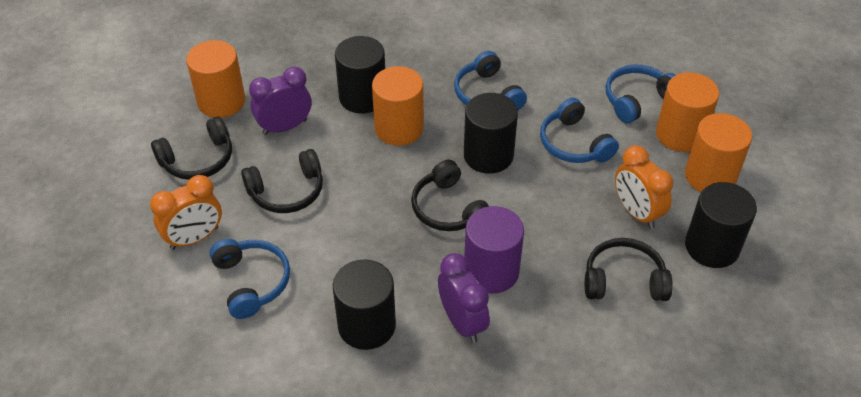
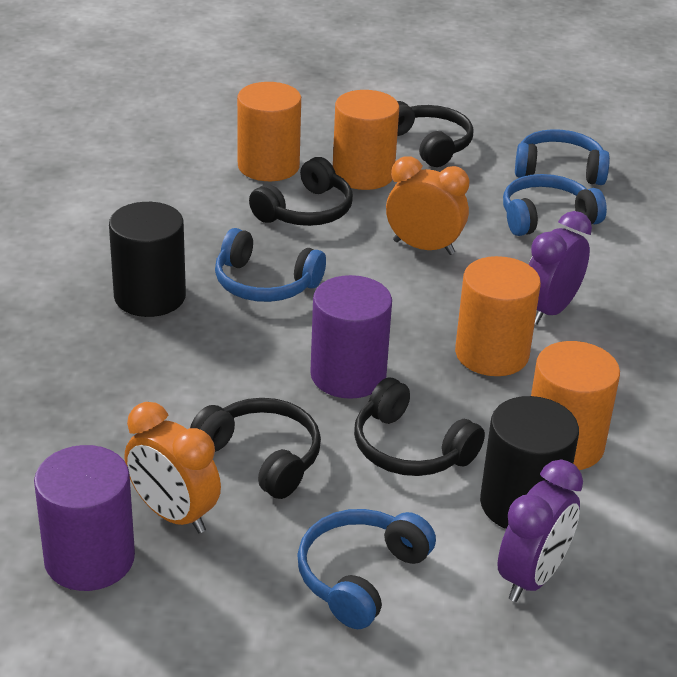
black cylinder: [333,259,396,350] [335,36,385,114] [464,93,518,174] [685,182,757,268] = 4 -> [109,202,186,317] [480,396,579,529] = 2
purple cylinder: [464,206,524,294] = 1 -> [34,445,135,591] [310,275,392,399] = 2

